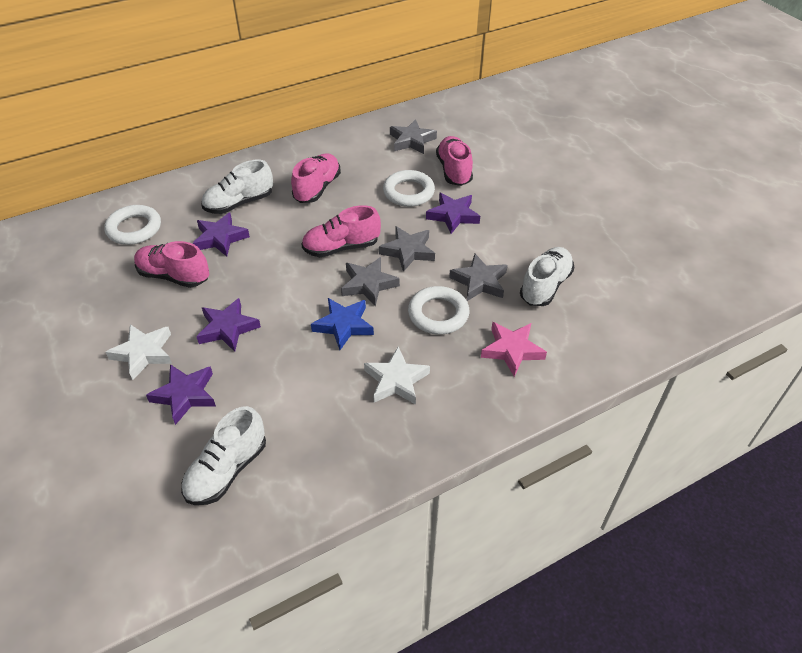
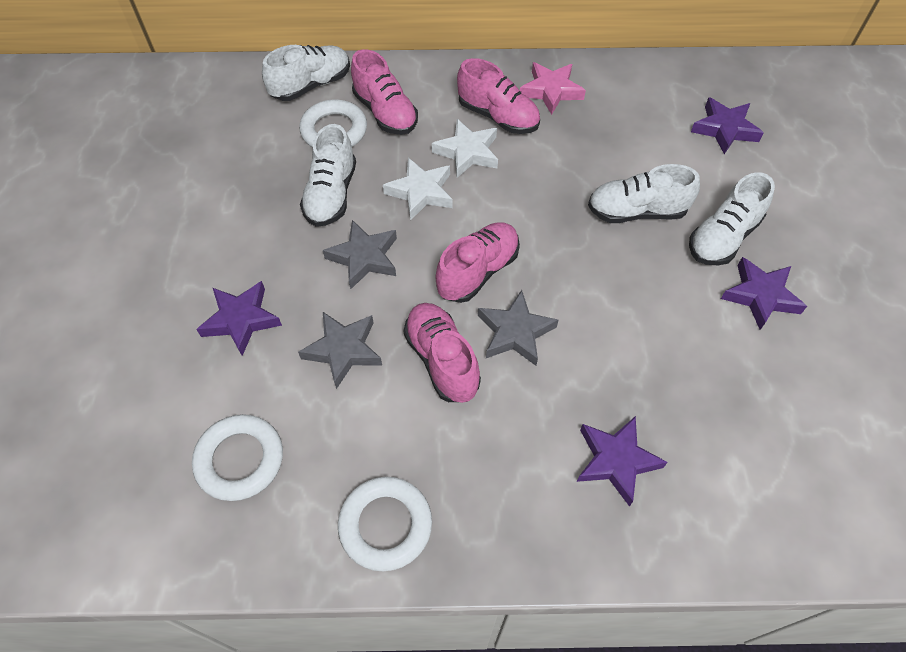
blue star: [311,298,374,350] = 1 -> none = 0
grey star: [341,257,400,306] [379,226,435,272] [390,119,437,154] [449,254,507,301] = 4 -> [298,312,382,389] [323,220,397,289] [478,290,558,366] = 3
white shoe: [181,406,266,505] [201,160,273,214] [520,247,575,306] = 3 -> [262,45,350,101] [300,124,356,227] [588,164,700,223] [689,172,775,265] = 4

